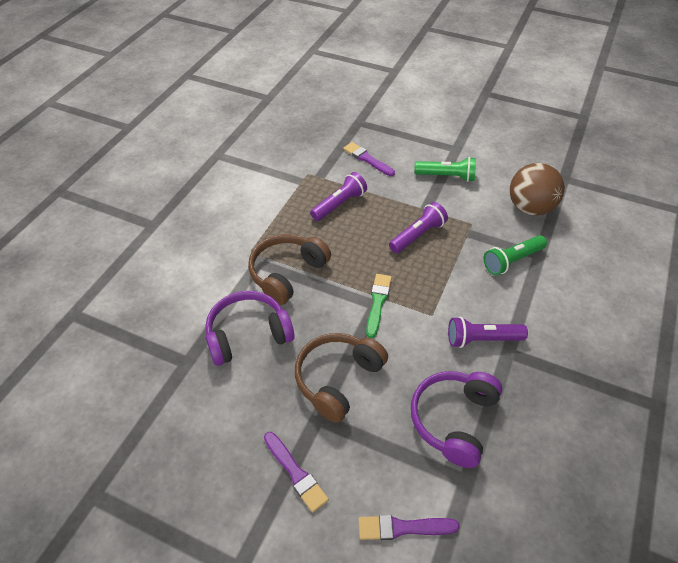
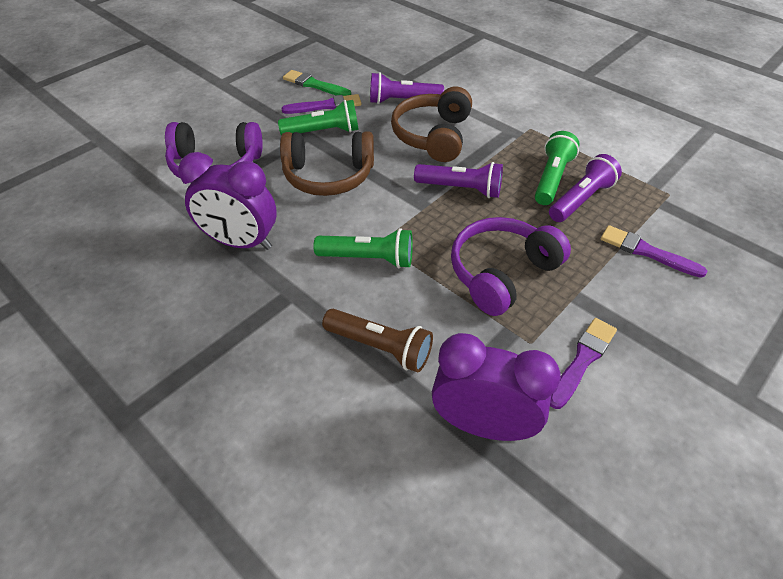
brown ball: [510,163,565,216] = 1 -> none = 0
brown flashlight: none = 0 -> [322,309,433,372] = 1
green flashlight: [414,157,476,182] [483,235,547,275] = 2 -> [278,100,359,136] [313,228,413,268] [535,131,580,205] = 3
purple clock: none = 0 -> [178,152,277,250] [432,333,561,441] = 2

